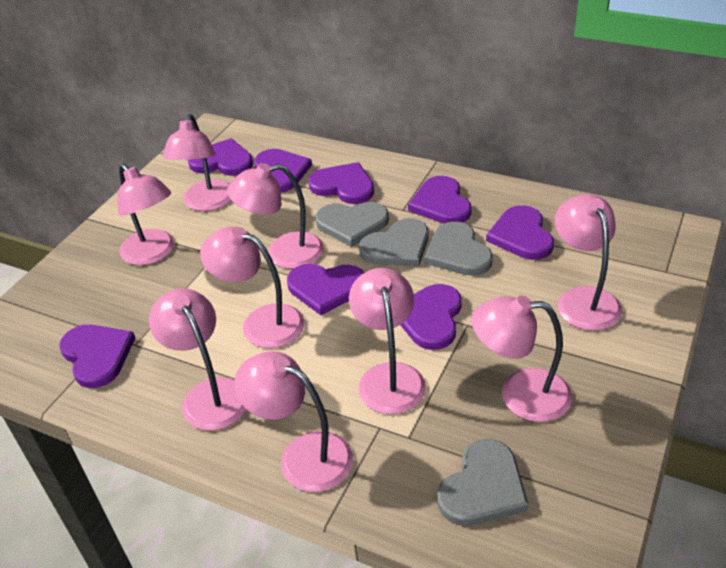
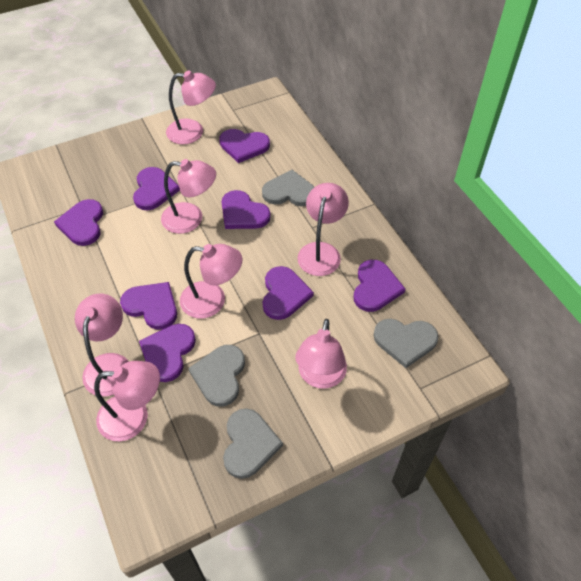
pink lamp: [117,163,175,265] [149,288,247,431] [163,114,231,211] [200,227,305,348] [227,163,324,269] [234,351,353,492] [349,268,426,414] [471,295,572,422] [555,194,622,331] = 9 -> [75,293,129,396] [94,361,160,441] [161,159,216,234] [166,70,216,144] [180,244,242,319] [295,319,347,389] [297,183,349,276] = 7

